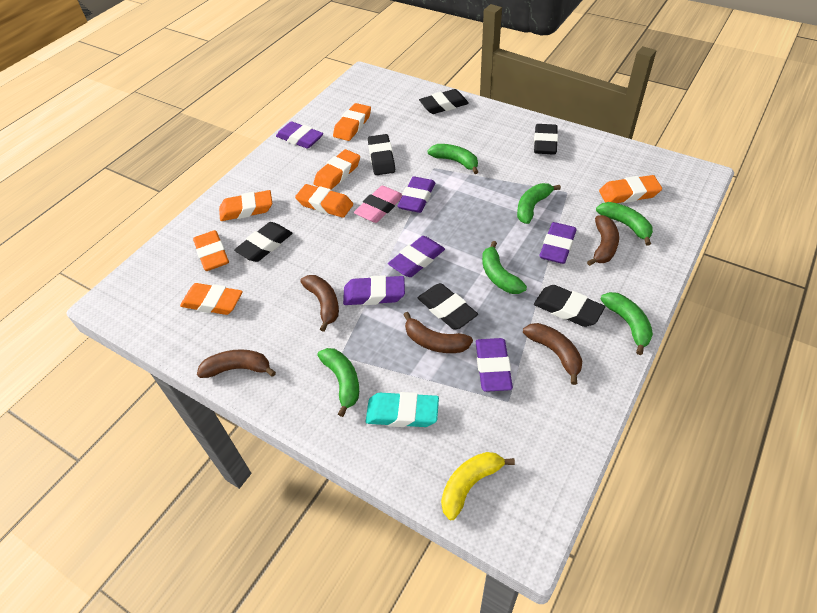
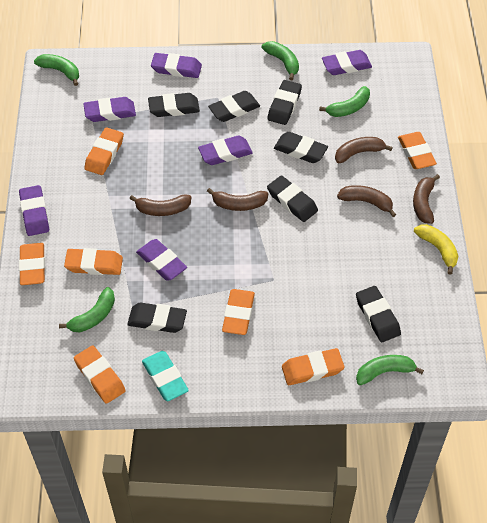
black eraser: [234,222,293,262] [368,134,395,175] [418,283,478,330] [419,89,469,114] [534,124,558,155] [534,285,605,327] = 6 -> [127,303,187,333] [148,93,200,117] [208,91,260,122] [267,80,302,125] [267,175,318,222] [274,132,328,163] [356,286,401,342] = 7
green banana: [317,348,359,417] [427,144,478,174] [482,241,527,294] [517,183,561,224] [596,202,653,246] [600,292,653,355] = 6 -> [34,54,79,86] [59,287,115,333] [262,41,299,80] [319,86,370,117] [356,355,424,385] = 5
pink eraser: [354,186,403,223] = 1 -> none = 0

